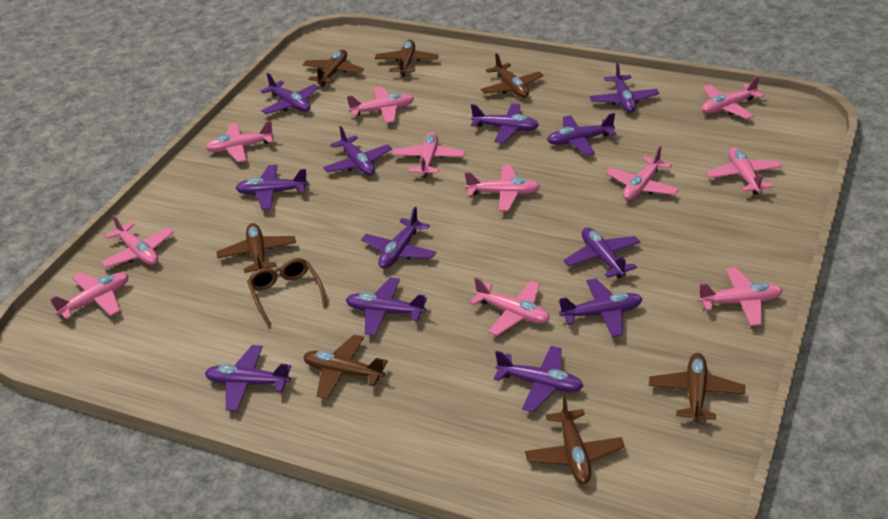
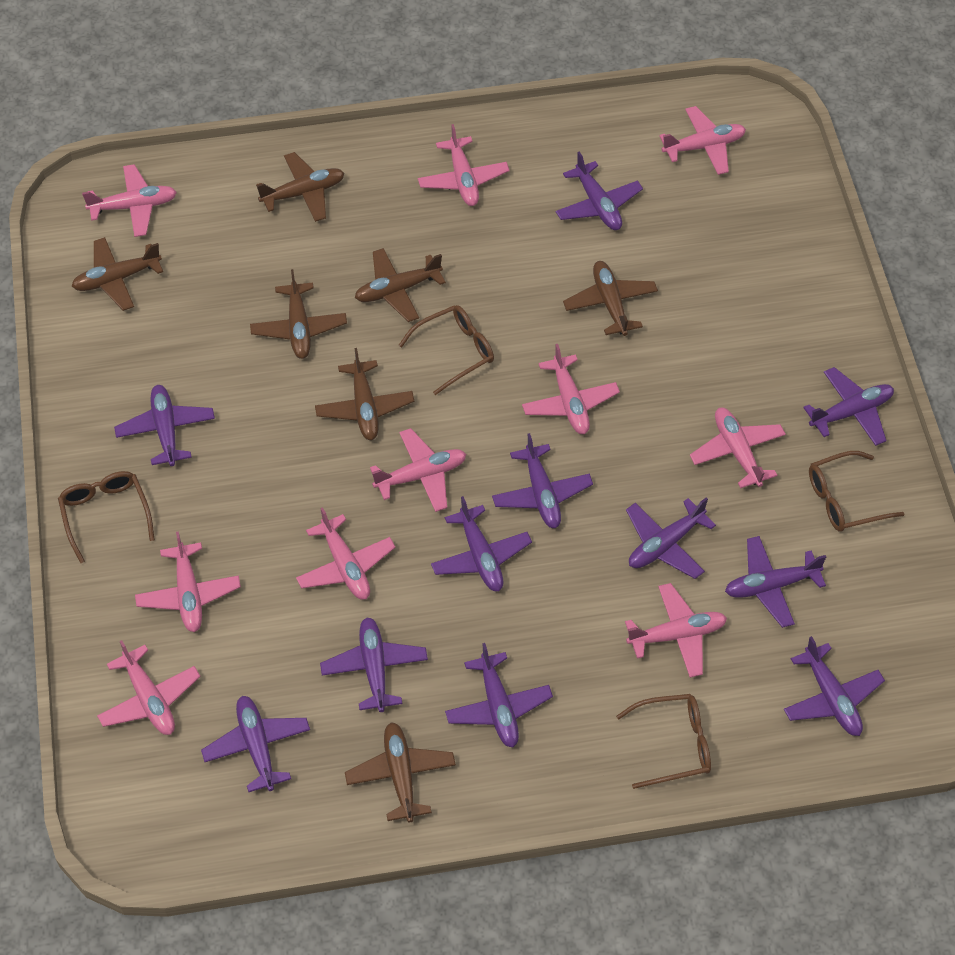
brown glasses: [247,258,327,326] = 1 -> [58,471,155,563] [399,305,494,395] [616,694,711,789] [809,451,904,532] = 4
pink plane: [50,272,128,320] [100,214,174,268] [205,121,274,162] [347,87,414,123] [392,132,465,177] [465,165,540,211] [470,277,550,336] [606,146,679,200] [697,267,783,326] [702,76,764,119] [706,147,783,195] = 11 -> [82,164,177,237] [97,640,201,735] [135,532,241,632] [296,507,396,600] [370,428,466,512] [418,124,510,206] [522,344,620,434] [625,583,727,678] [659,106,746,175] [690,408,786,488] = 10
purple plane: [205,345,291,411] [236,165,308,210] [260,73,319,114] [323,126,392,175] [346,277,427,336] [361,207,437,269] [471,103,539,143] [494,346,584,412] [547,113,617,155] [559,278,642,337] [563,227,641,278] [590,63,659,113] = 12 -> [114,385,215,466] [201,696,310,792] [320,617,428,712] [431,496,532,591] [445,643,553,747] [492,433,593,528] [556,151,643,230] [626,497,716,579] [725,536,826,628] [784,636,885,736] [803,367,894,446] = 11

